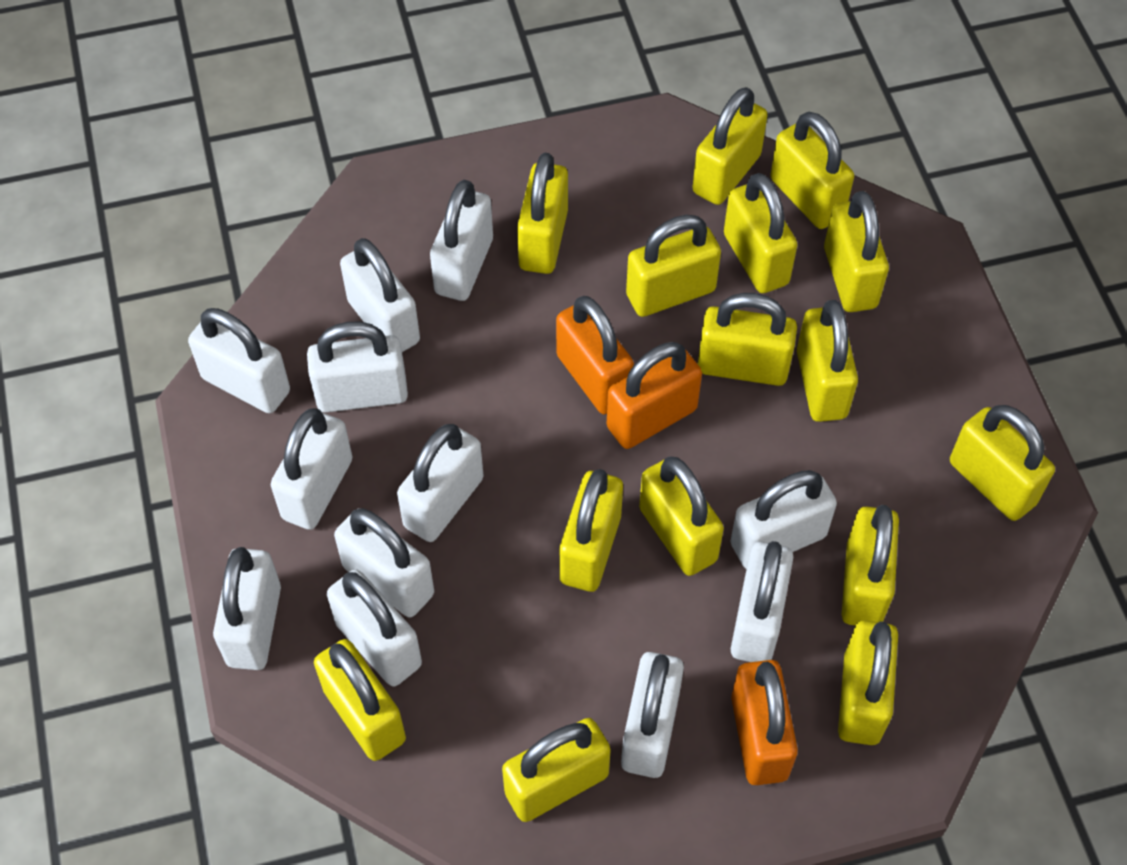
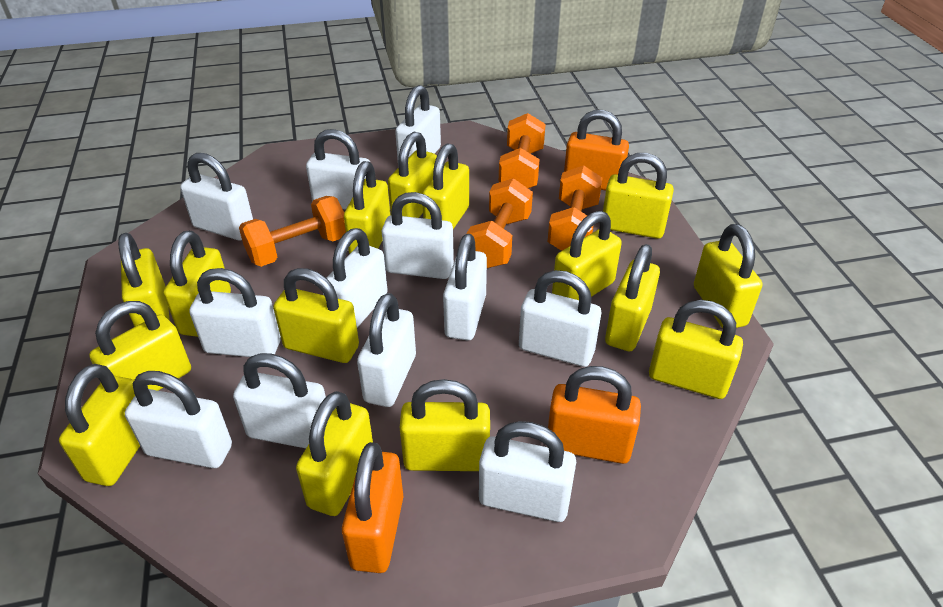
orange dumbbell: none = 0 -> [239,196,346,267] [467,178,533,268] [499,113,546,189] [548,165,603,251] = 4

